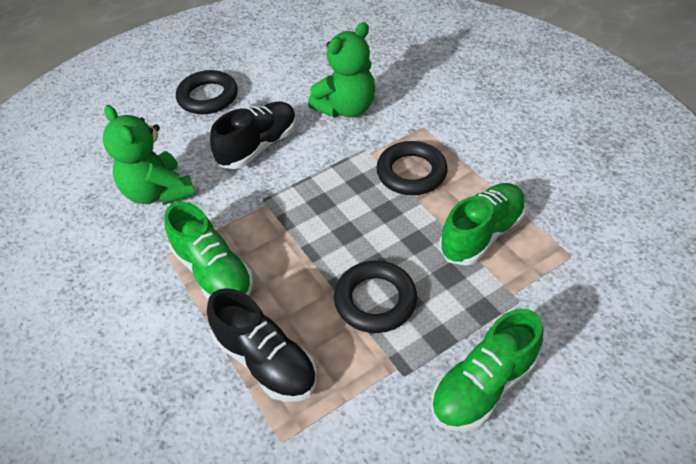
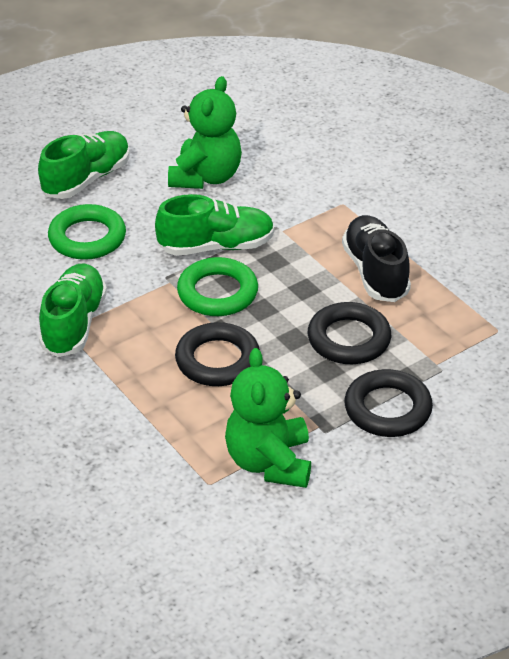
black shoe: [207,288,317,402] [210,102,297,169] = 2 -> [342,215,411,302] = 1
green ring: none = 0 -> [48,204,126,260] [177,257,258,316] = 2

